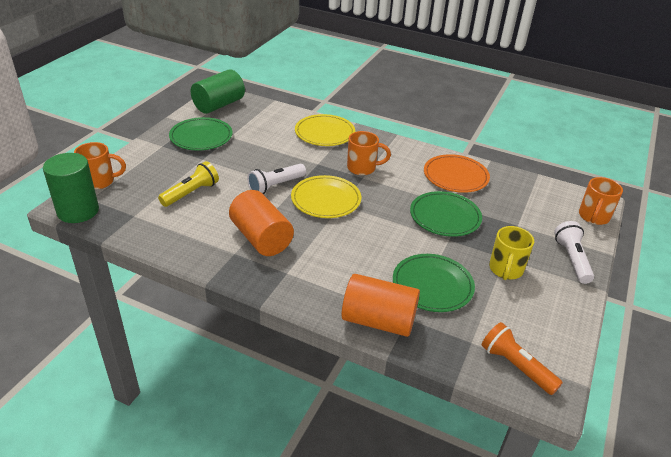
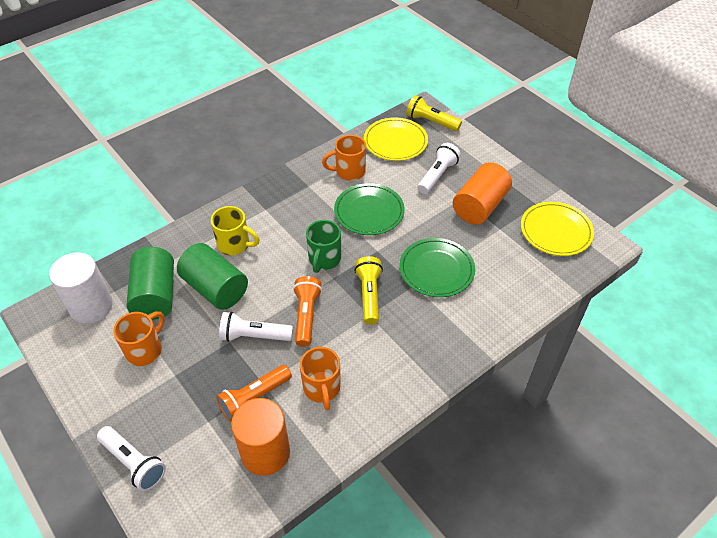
green mug: none = 0 -> [306,220,341,273] = 1
green plate: [169,117,233,151] [393,254,475,312] [410,191,482,237] = 3 -> [334,183,405,235] [399,238,475,297] = 2
orange flashlight: [482,322,563,395] = 1 -> [216,365,292,422] [293,276,322,347] = 2
orange plate: [424,154,490,193] = 1 -> none = 0
white cylinder: none = 0 -> [49,252,113,324] = 1
white flashlight: [247,164,306,194] [554,221,594,284] = 2 -> [97,426,166,491] [219,312,293,342] [418,143,461,194] = 3
yellow flashlight: [158,161,219,207] = 1 -> [354,256,383,325] [406,95,462,131] = 2

